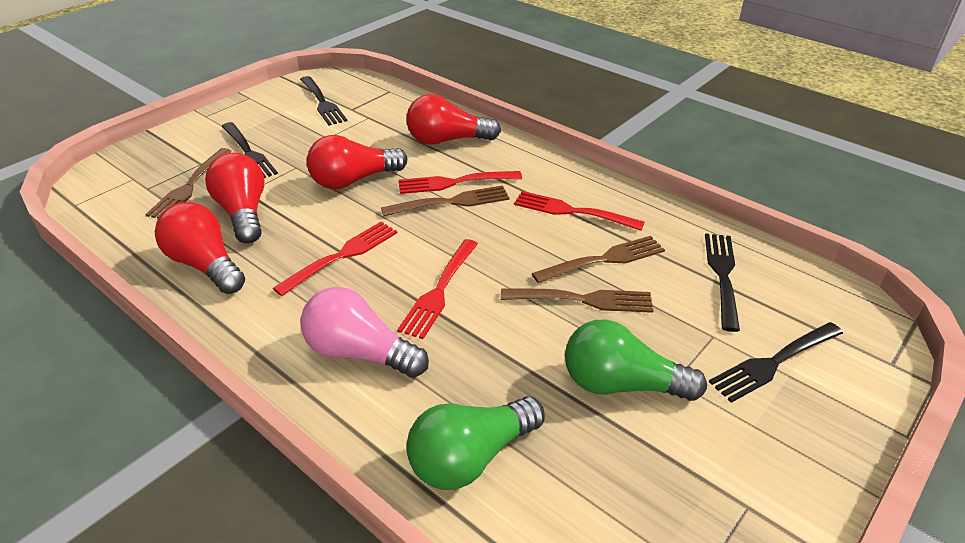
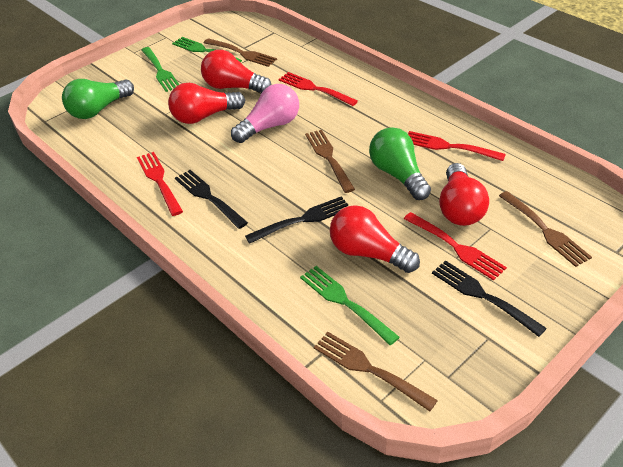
black fork: [221,122,278,178] [300,76,348,126] [705,233,740,332] [709,322,843,403] = 4 -> [175,170,248,229] [245,196,348,244] [432,260,547,337] = 3
green fork: none = 0 -> [141,47,180,92] [172,37,242,62] [300,266,400,345] = 3

